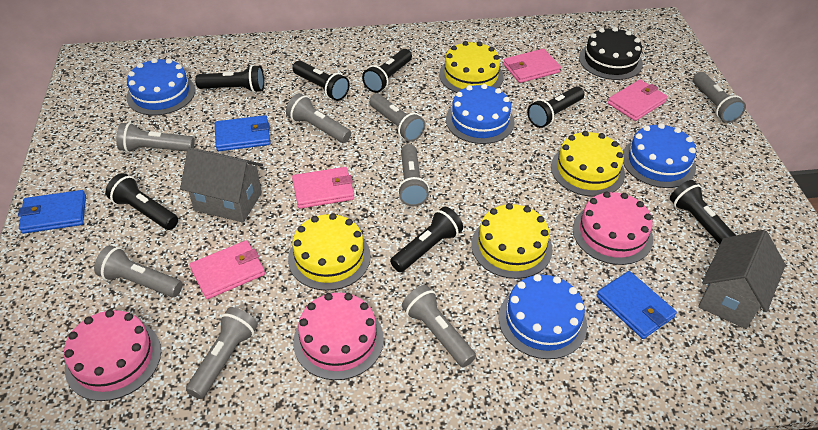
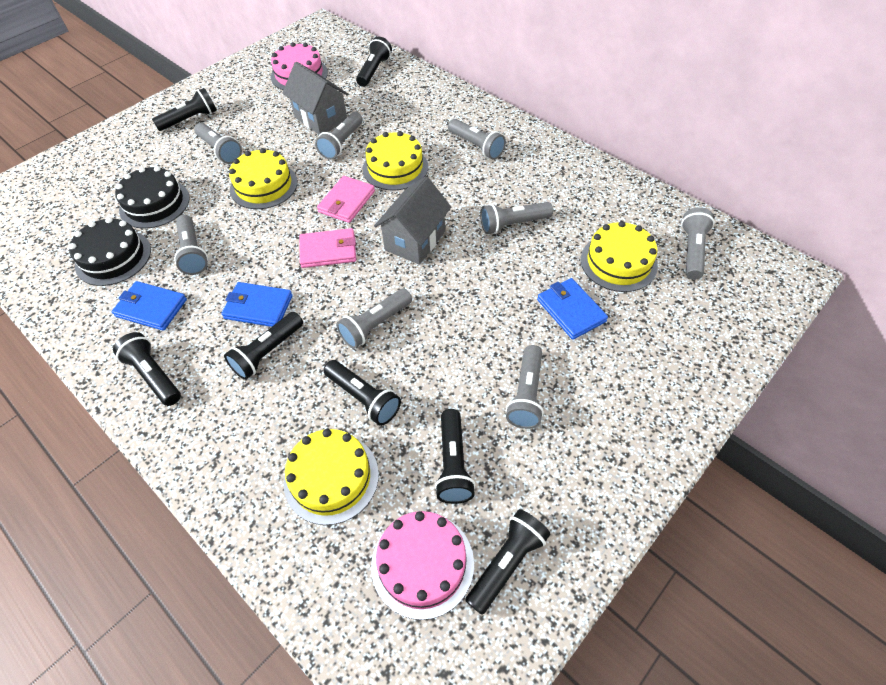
black cake: [579,27,643,80] = 1 -> [69,217,151,286] [115,166,190,228] = 2
blue cake: [126,58,195,115] [446,84,515,144] [499,274,587,359] [623,123,696,188] = 4 -> none = 0
pink cake: [64,310,161,401] [293,293,384,380] [573,192,653,265] = 3 -> [271,42,328,90] [371,511,474,620] = 2
pink wallet: [190,240,265,299] [292,167,354,209] [503,49,561,83] [608,80,668,121] = 4 -> [300,228,356,268] [317,176,375,223] = 2

